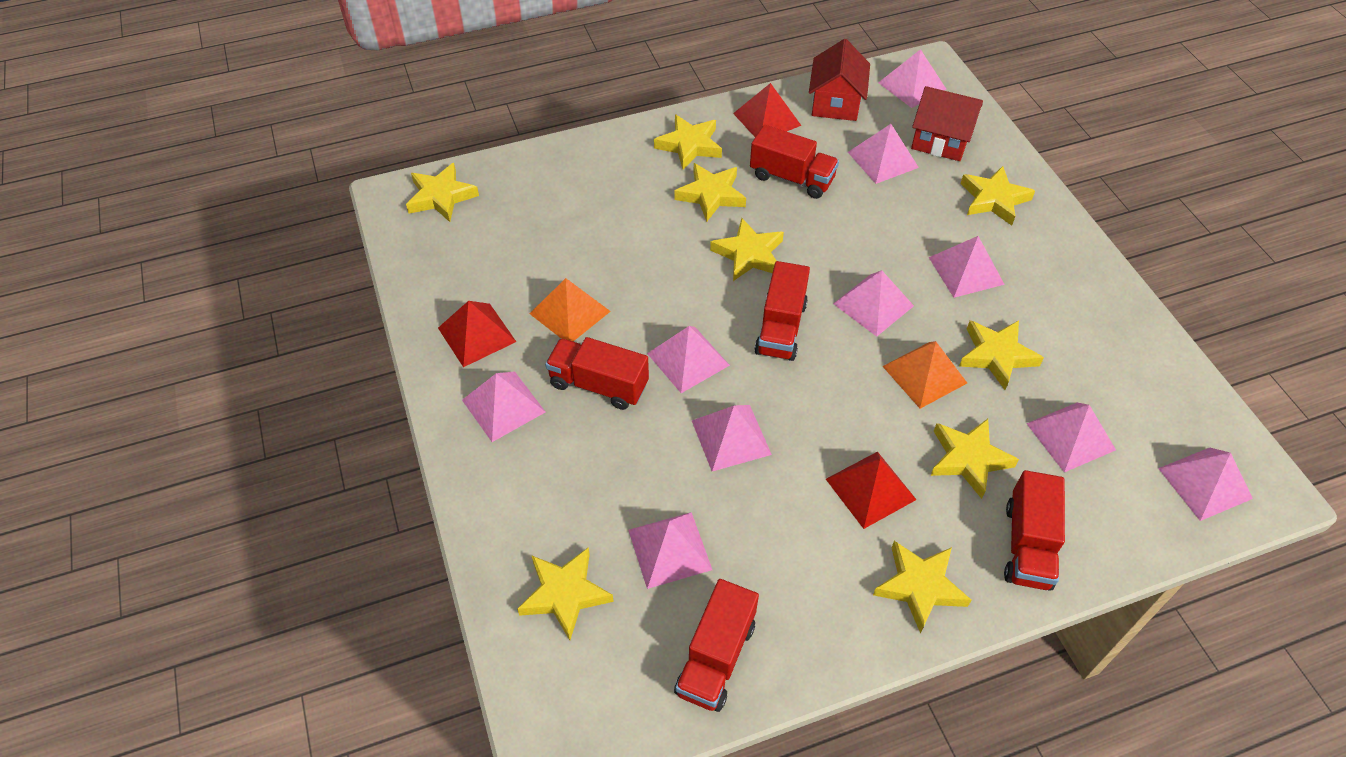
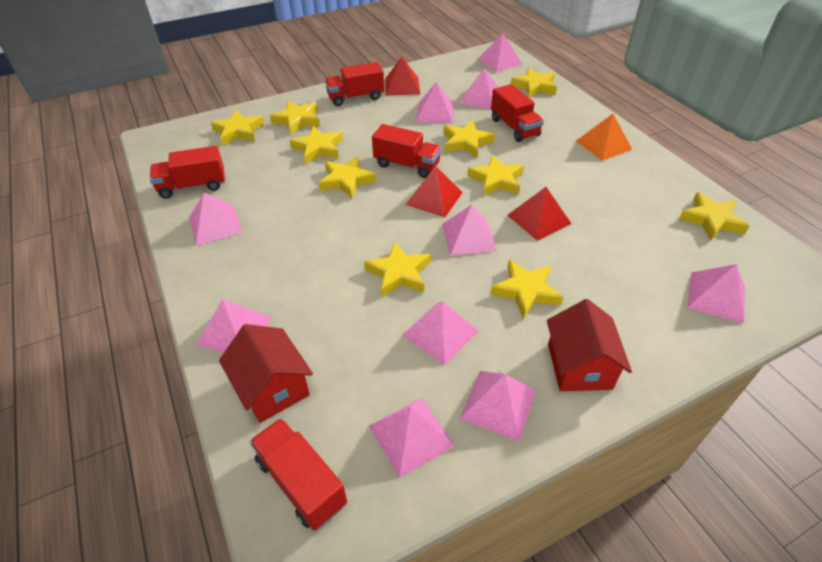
orange pyramid: [530,278,611,341] [882,341,967,409] = 2 -> [576,114,632,161] = 1
yellow star: [406,163,479,222] [517,547,614,640] [654,114,722,169] [674,163,746,222] [710,218,784,281] [873,541,971,633] [930,419,1019,499] [959,320,1044,390] [961,166,1035,226] = 9 -> [211,110,264,146] [270,101,320,134] [290,126,343,164] [319,156,376,199] [364,241,431,297] [443,120,495,157] [467,155,524,196] [490,260,563,319] [511,68,557,98] [679,192,750,241] = 10

